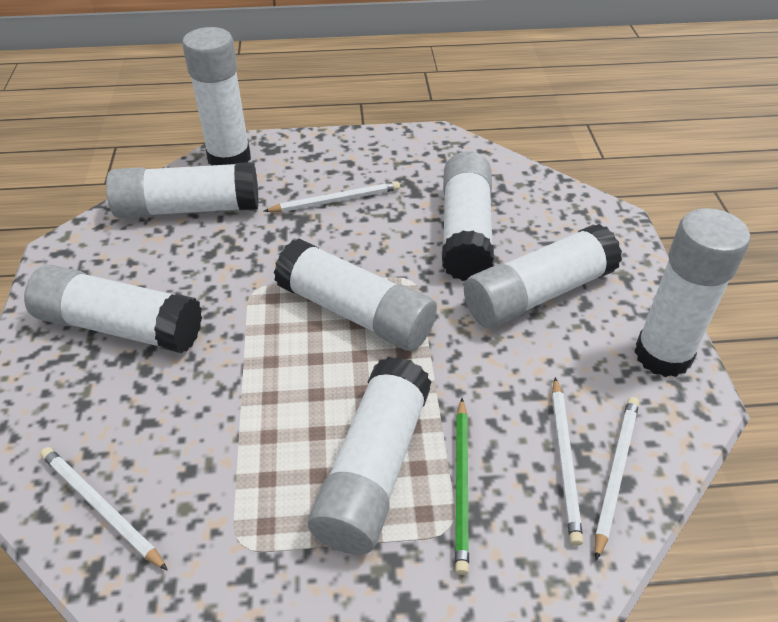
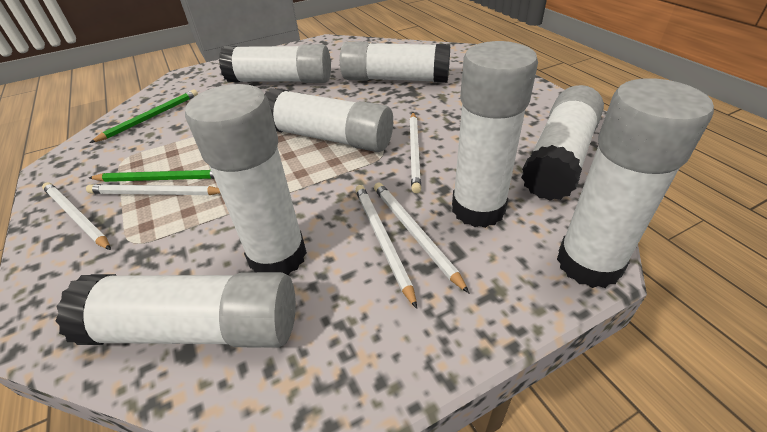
green pencil: [455,398,469,575] = 1 -> [89,170,215,182] [90,90,198,143] = 2
white pencil: [40,447,168,571] [264,181,400,212] [552,377,583,546] [595,397,639,561] = 4 -> [42,182,111,250] [86,184,220,195] [355,185,417,309] [374,183,469,293] [410,112,421,193] = 5

